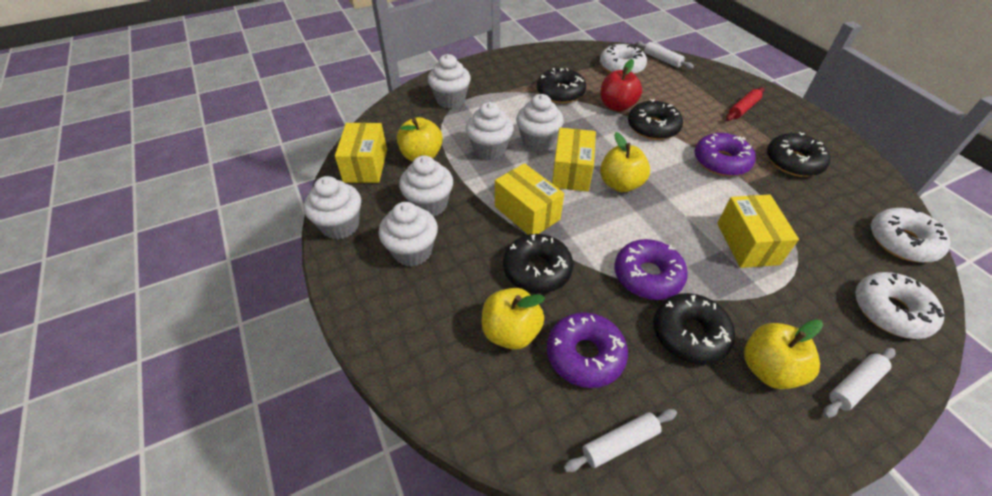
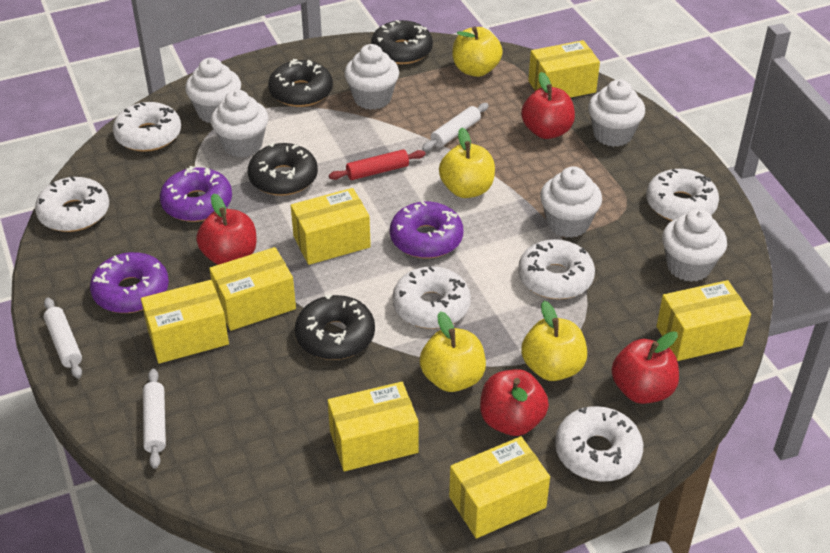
black donut: [503,234,573,293] [537,68,586,104] [628,99,683,140] [653,293,735,365] [767,132,831,177] = 5 -> [248,143,318,196] [268,59,333,107] [295,294,375,360] [371,20,433,64] = 4
red apple: [600,59,642,112] = 1 -> [196,193,257,265] [480,369,549,436] [521,72,575,139] [611,331,679,404] = 4
white donut: [600,44,647,74] [855,272,945,339] [871,208,951,263] = 3 -> [35,177,109,232] [113,102,181,152] [392,266,471,329] [518,239,595,299] [555,406,643,482] [646,169,719,221] = 6
yellow box: [335,123,387,183] [495,163,564,235] [552,128,596,192] [717,195,799,268] = 4 -> [141,280,229,363] [209,247,296,331] [291,188,371,265] [328,382,419,471] [449,436,550,538] [528,40,600,98] [657,280,751,361] = 7

